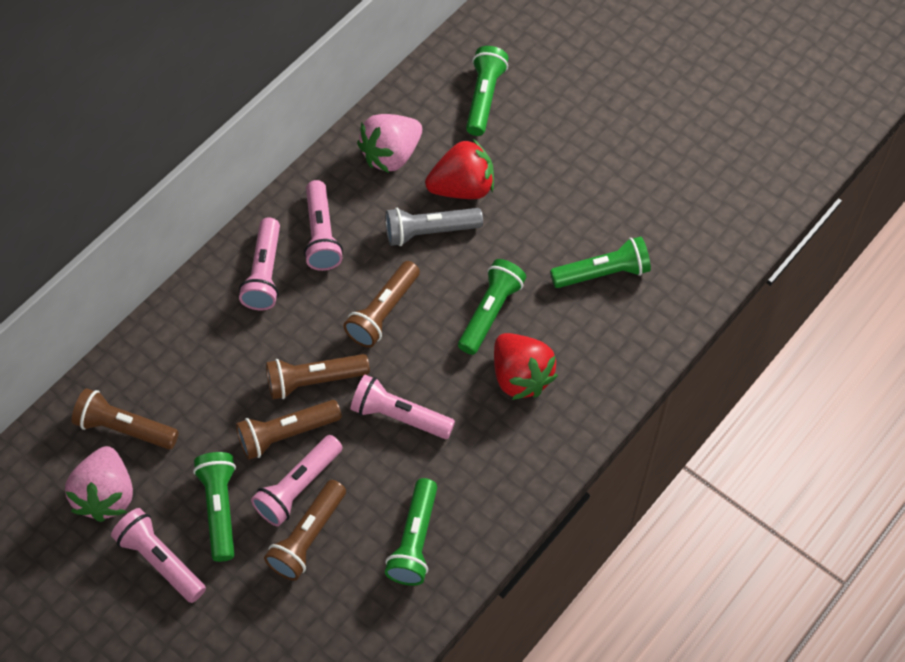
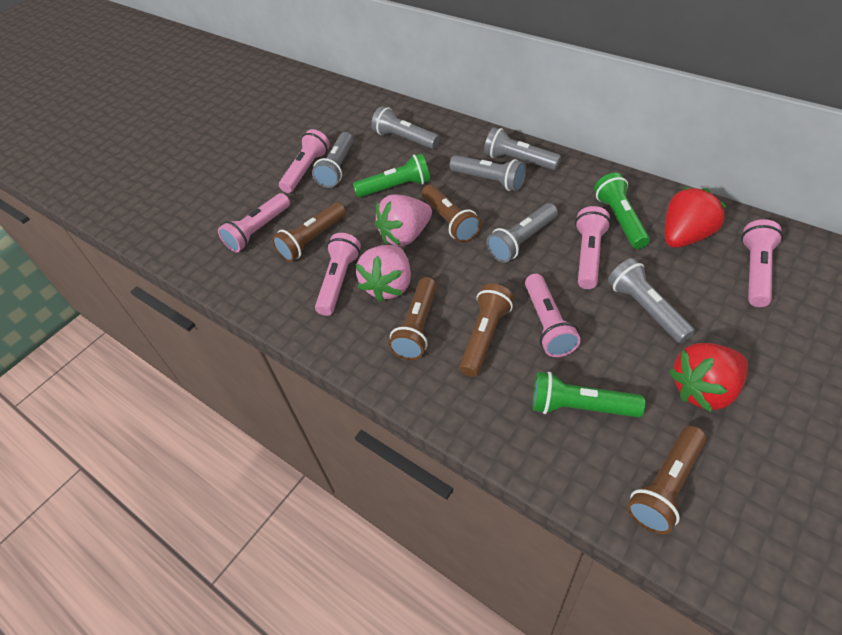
green flashlight: [193,452,236,562] [385,478,437,586] [458,259,526,355] [466,46,509,136] [550,237,651,288] = 5 -> [353,153,430,198] [533,372,645,418] [594,173,650,249] = 3
grey flashlight: [385,208,483,246] = 1 -> [312,132,353,188] [371,106,440,149] [449,155,526,191] [484,127,561,170] [486,203,558,263] [608,258,695,343] = 6
pink flashlight: [111,508,206,603] [239,217,280,310] [251,435,343,527] [304,180,343,271] [351,375,455,439] = 5 -> [218,193,290,252] [279,129,330,193] [315,233,361,316] [525,274,581,357] [575,206,611,289] [741,219,783,307] = 6

